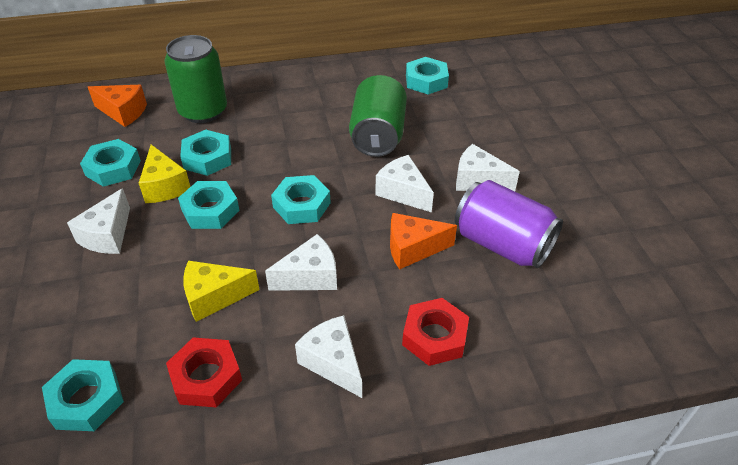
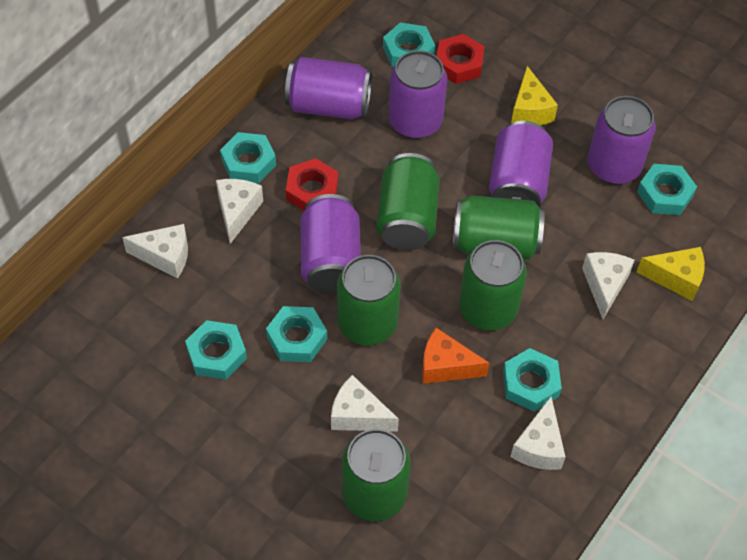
green can: [165,35,227,123] [349,75,407,157] = 2 -> [337,255,401,346] [342,429,410,521] [376,153,440,250] [453,195,544,260] [459,240,527,330] = 5
orange cheese: [88,85,147,127] [390,213,457,270] = 2 -> [422,328,489,384] = 1
purple can: [455,180,563,268] = 1 -> [285,57,372,120] [300,194,361,294] [389,50,447,139] [489,121,553,207] [588,96,656,184] = 5

